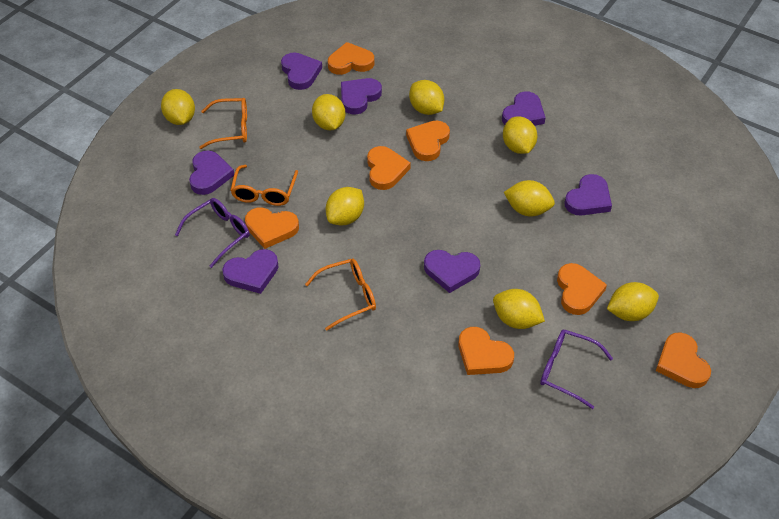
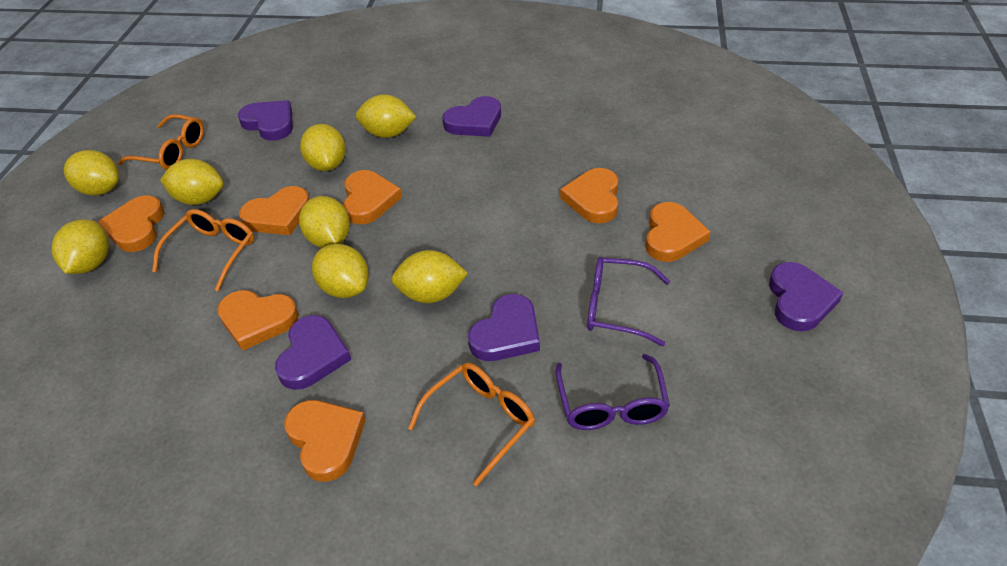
purple heart: [189,150,234,195] [222,249,279,294] [281,52,322,90] [341,78,382,115] [424,250,480,293] [502,91,545,126] [565,174,612,216] = 7 -> [238,100,293,141] [275,315,351,390] [443,96,501,137] [468,294,540,361] [769,262,844,331] = 5

